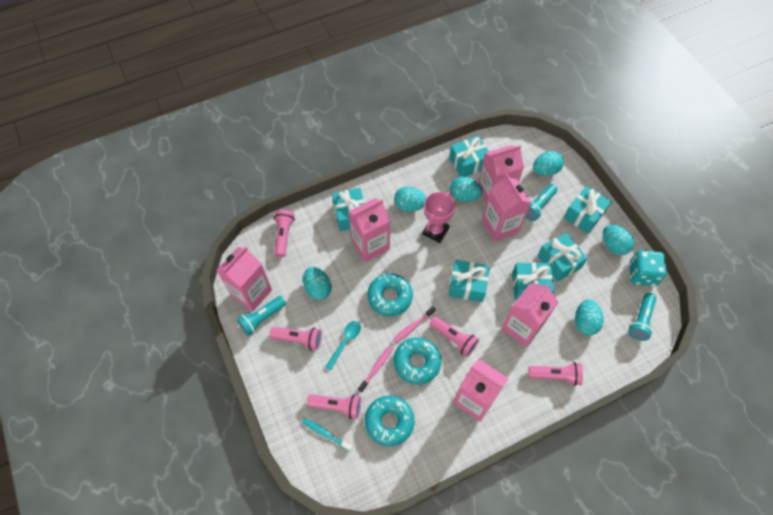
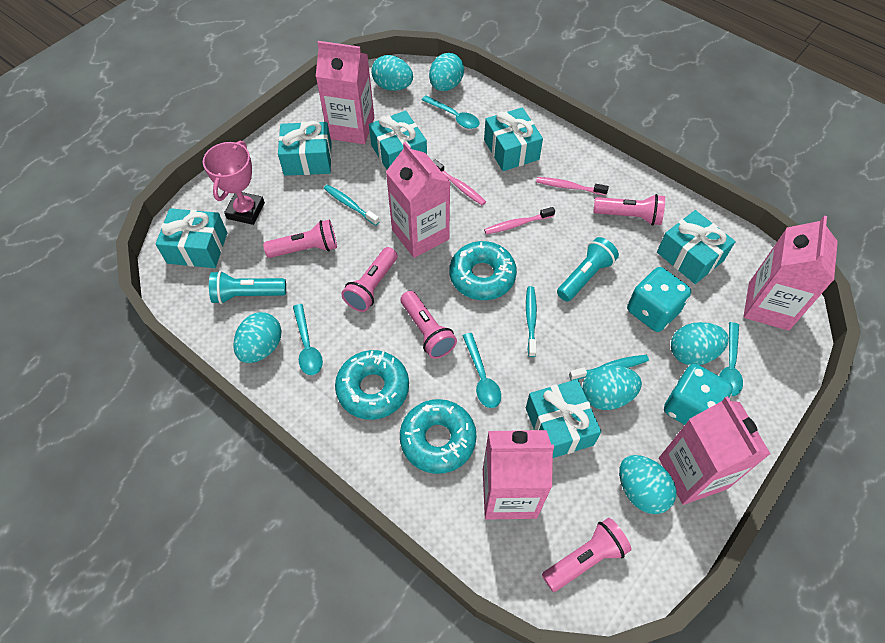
pink carton: [216,246,272,312] [348,198,390,262] [454,359,509,422] [478,145,524,203] [482,174,531,242] [501,283,558,347] = 6 -> [316,41,374,144] [386,142,450,258] [483,430,554,520] [659,396,771,505] [743,216,838,331] = 5
pink toothbrush: [358,346,393,392] [393,306,436,343] = 2 -> [433,159,486,205] [484,207,555,234] [536,177,609,195] = 3
turquoise dice: [629,250,667,286] = 1 -> [627,267,691,332] [664,364,733,425] = 2
turquoise flashlight: [237,296,286,336] [525,184,558,221] [628,293,656,341] = 3 -> [209,271,286,304] [557,237,619,302] = 2
turquoise spoon: [325,321,361,371] = 1 -> [293,304,323,375] [422,95,480,129] [462,333,501,408] [719,322,743,396] = 4
turquoise toothbrush: [302,418,353,451] = 1 -> [324,185,380,226] [526,286,537,357] [569,355,649,381] = 3

